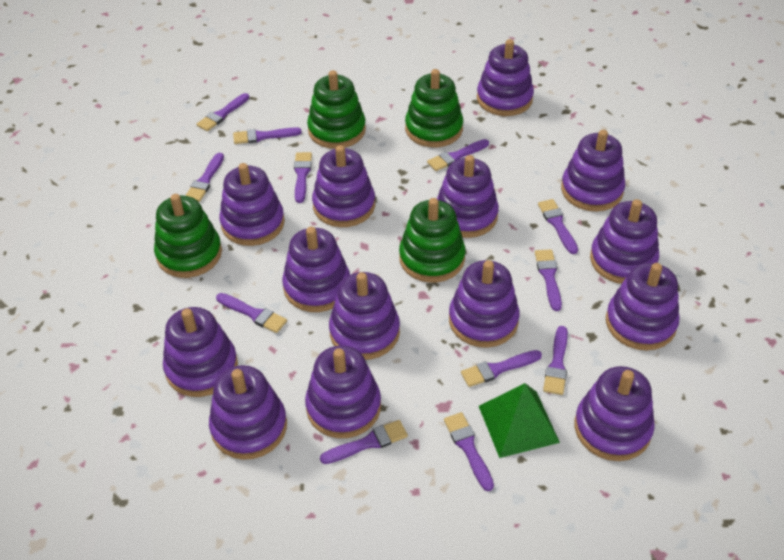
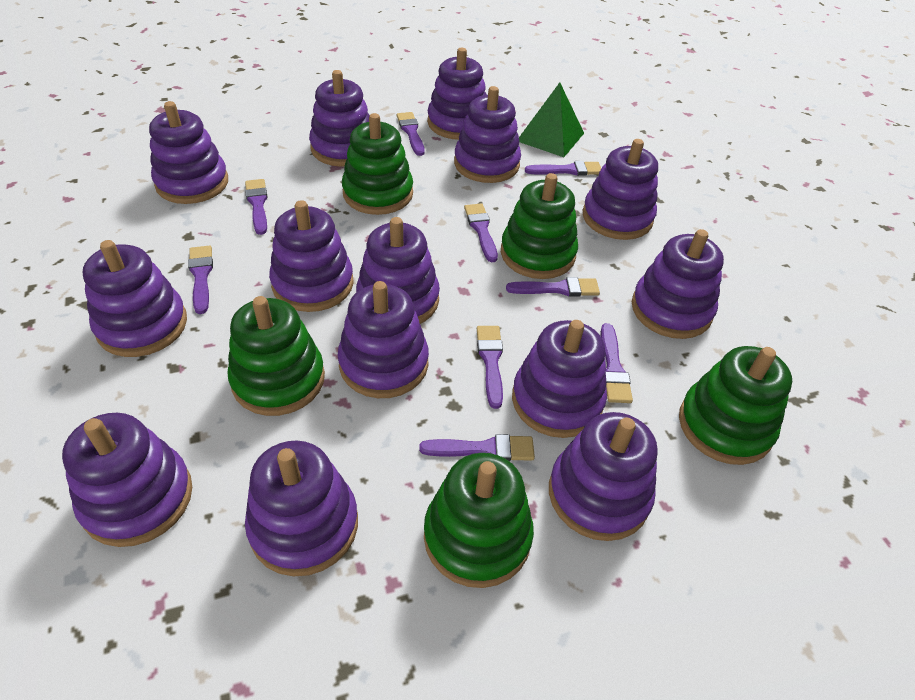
green stacking toy: [154,194,222,278] [307,70,366,149] [399,198,465,283] [405,69,463,147] = 4 -> [227,296,325,416] [342,113,413,215] [424,453,534,588] [501,173,578,279] [679,346,792,465] = 5
purple brush: [185,153,224,202] [197,93,249,131] [216,293,287,333] [233,127,302,144] [294,152,312,203] [320,420,408,464] [427,139,489,171] [444,412,494,491] [461,350,542,387] [535,249,562,311] [538,199,578,254] [543,326,568,395] = 12 -> [188,245,213,314] [245,179,267,235] [397,112,425,156] [419,434,535,461] [464,203,498,262] [477,326,503,409] [506,277,600,297] [525,161,601,176] [601,323,633,403] = 9

